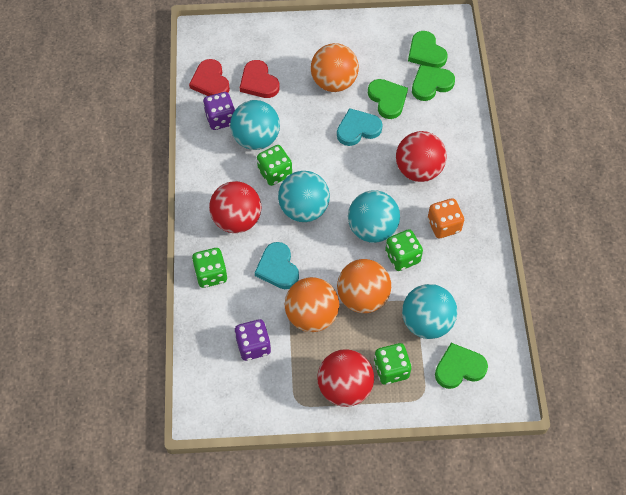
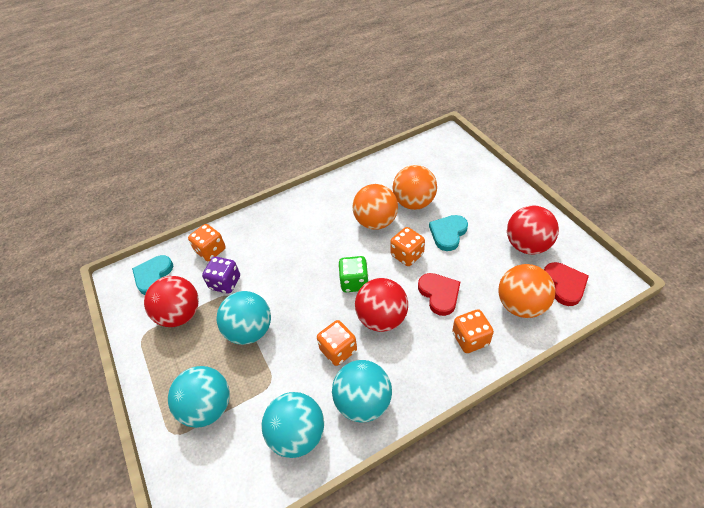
green dice: [192,248,228,288] [257,145,292,186] [374,343,412,385] [385,229,423,271] = 4 -> [338,256,369,292] = 1
green heart: [368,79,408,119] [408,31,448,68] [412,65,455,101] [435,343,488,389] = 4 -> none = 0
orange dice: [428,198,464,238] = 1 -> [188,224,226,261] [317,320,357,366] [390,227,425,266] [452,309,494,353] = 4
purple dice: [203,92,235,130] [234,319,271,361] = 2 -> [202,257,240,294] = 1

